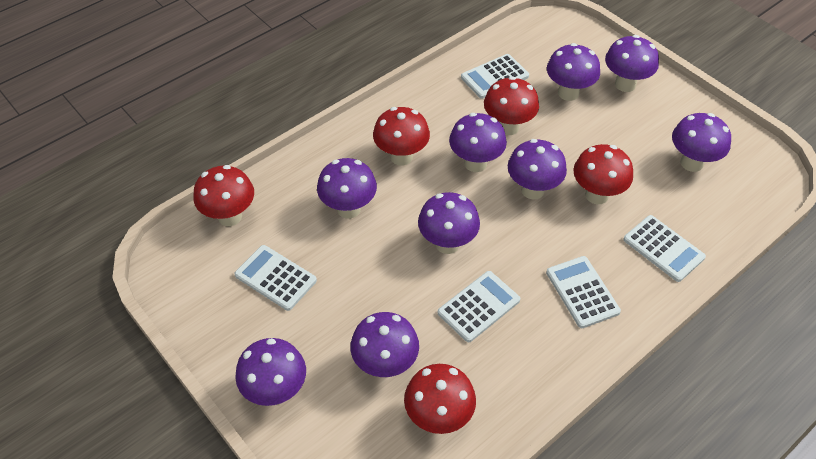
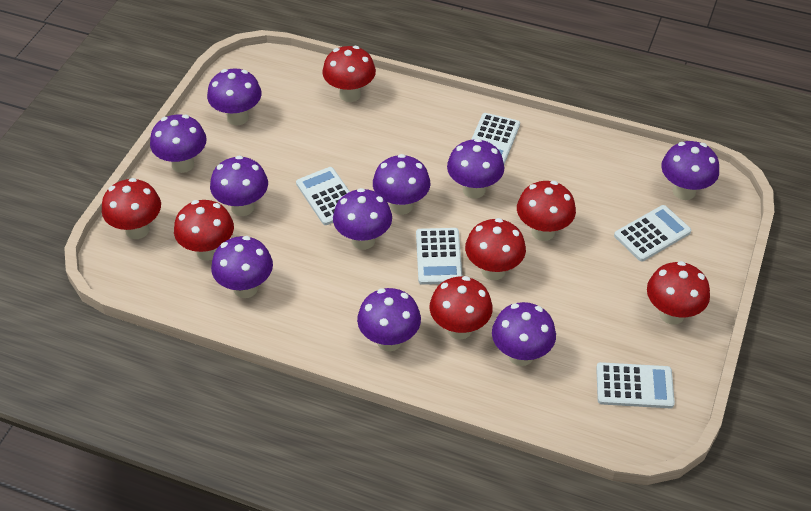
purple mushroom: [235,338,306,406] [317,158,377,219] [350,312,419,378] [418,192,480,254] [449,113,507,172] [508,139,567,199] [547,43,600,101] [605,35,659,92] [672,113,731,172] = 9 -> [150,115,207,173] [207,69,262,125] [210,155,268,216] [211,236,273,298] [333,188,392,250] [357,288,421,351] [373,154,430,215] [447,138,504,198] [492,302,556,366] [661,141,719,200] = 10
red mushroom: [193,165,254,226] [373,107,430,166] [404,364,476,434] [484,76,539,135] [573,144,633,204] = 5 -> [102,178,161,239] [174,200,234,261] [322,46,376,102] [429,276,493,340] [465,218,526,280] [517,181,576,241] [647,261,710,325] = 7

